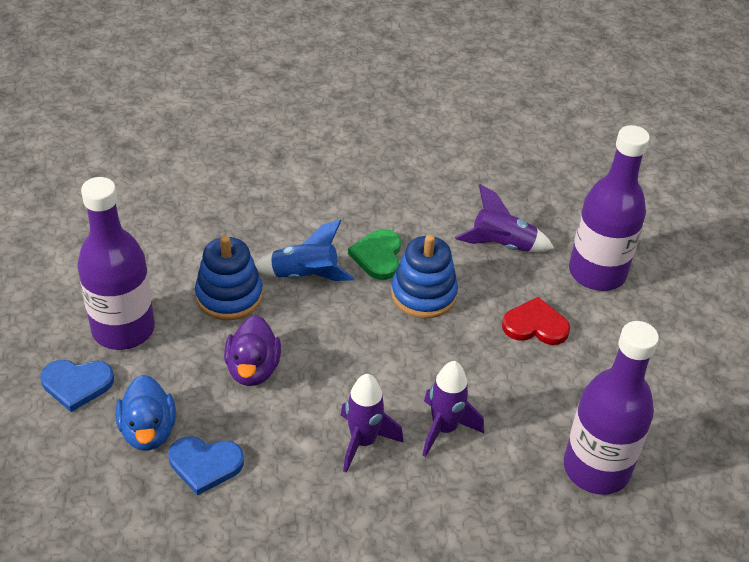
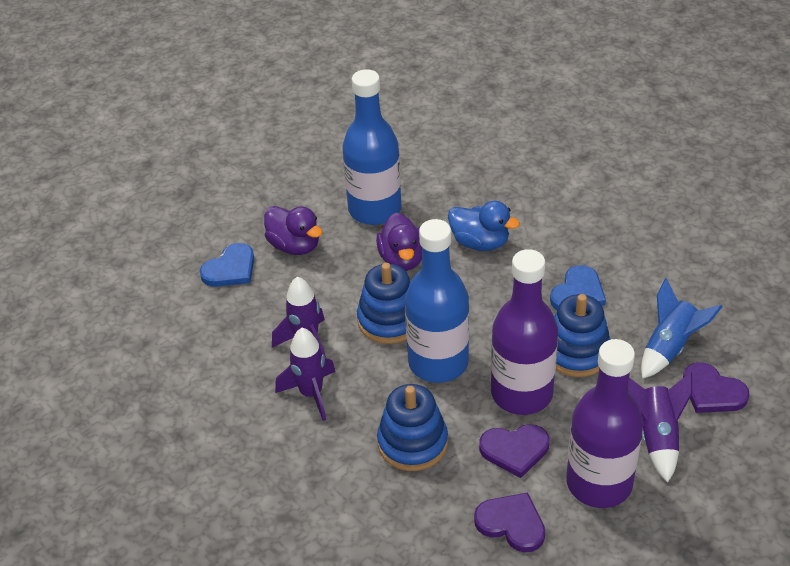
blue bottle: none = 0 -> [342,69,402,225] [405,219,469,383] = 2
blue stacking toy: [195,235,263,320] [391,234,458,318] = 2 -> [357,263,411,344] [377,384,448,471] [554,294,611,377] = 3
green heart: [348,229,401,280] = 1 -> none = 0
purple bottle: [77,177,155,350] [564,321,659,495] [569,125,650,291] = 3 -> [491,249,558,415] [566,339,643,508] = 2
purple duck: [224,315,281,386] = 1 -> [264,206,322,255] [376,213,422,271] = 2
purple heart: none = 0 -> [474,492,545,553] [479,424,549,478] [683,362,750,413] = 3
red heart: [502,297,570,345] = 1 -> none = 0

